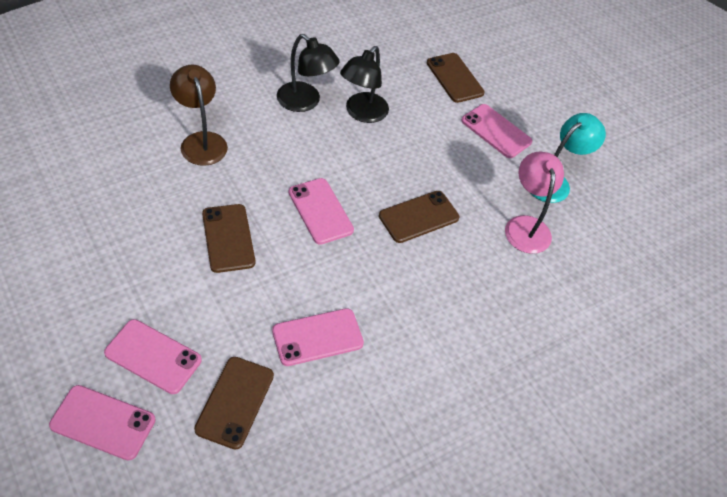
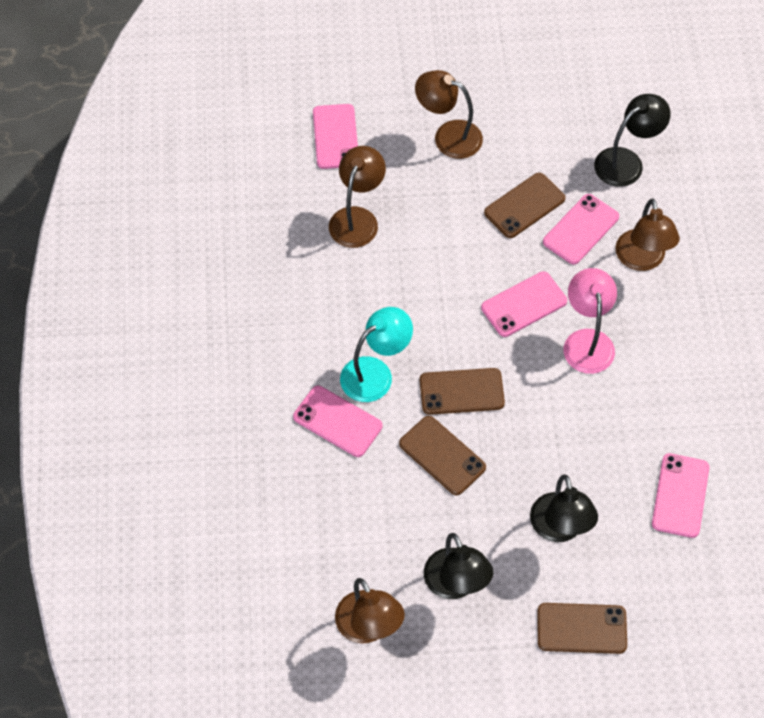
black lamp: [277,34,340,112] [340,46,389,123] = 2 -> [424,533,493,599] [530,474,598,542] [594,94,671,187] = 3
brown lamp: [170,64,228,166] = 1 -> [329,146,386,248] [335,578,405,644] [415,70,483,159] [615,199,680,271] = 4

